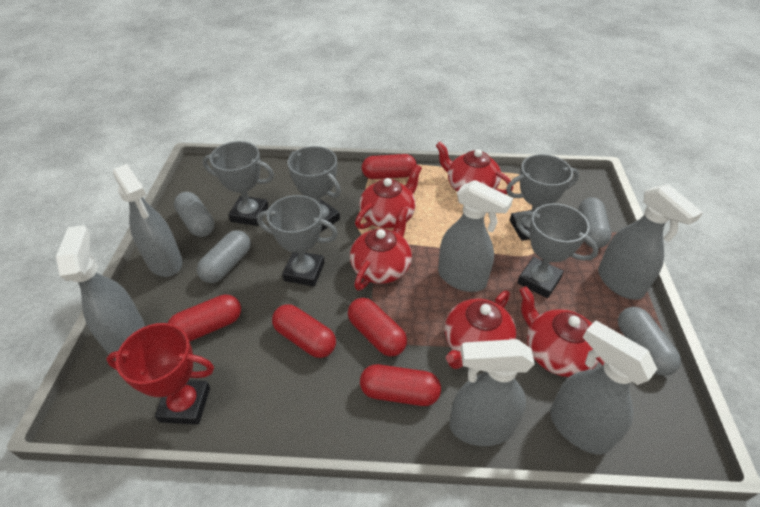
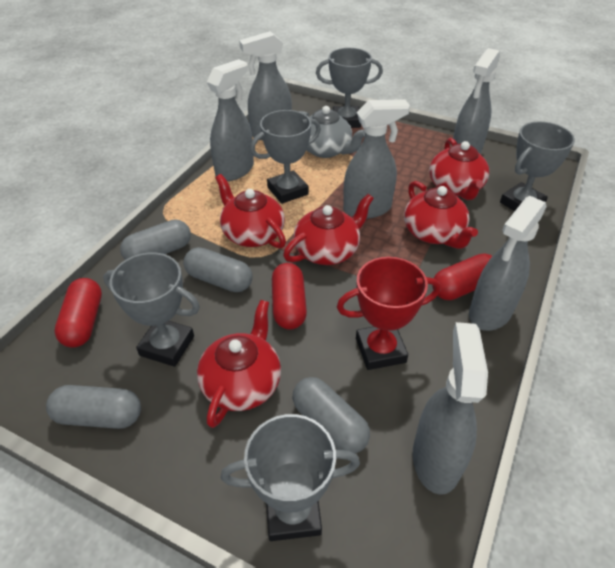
grey teapot: none = 0 -> [298,106,365,158] = 1
red capsule: [168,294,241,342] [272,304,336,358] [348,298,407,357] [360,364,441,406] [362,154,417,179] = 5 -> [54,278,102,348] [272,263,307,330] [432,253,492,300] = 3

